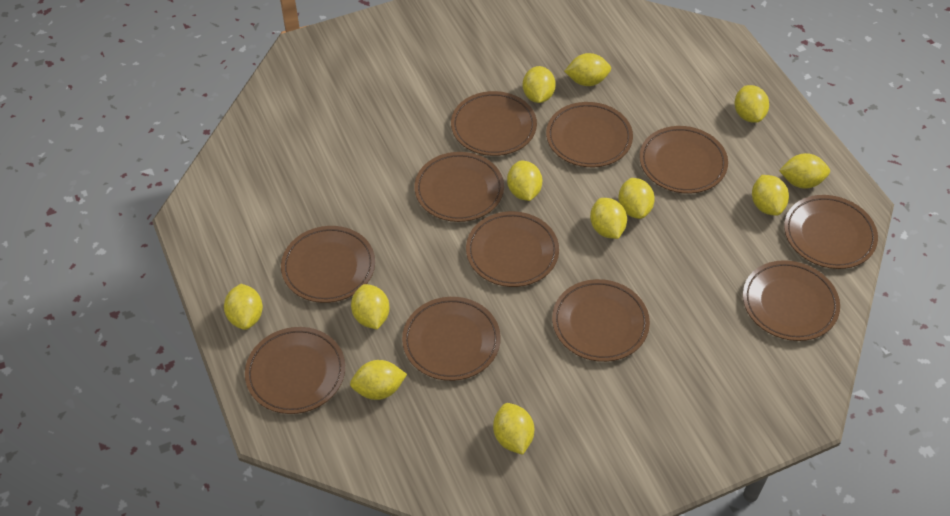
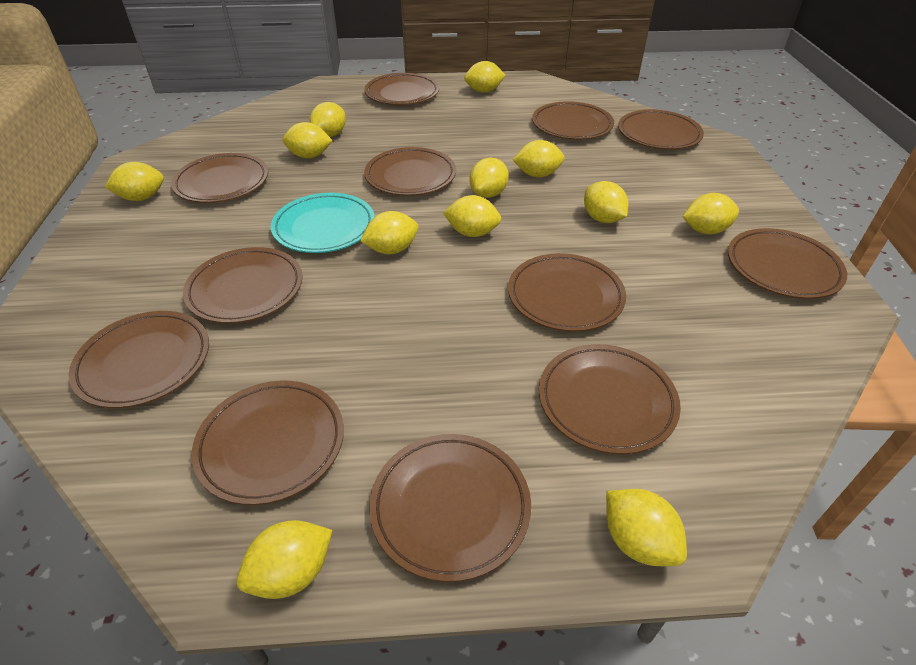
brown plate: [245,327,345,414] [281,226,375,303] [402,297,501,381] [414,152,504,222] [451,91,537,156] [466,211,559,287] [546,102,633,167] [552,279,650,362] [640,126,728,194] [743,260,840,341] [784,195,878,269] = 11 -> [69,311,209,408] [171,153,268,203] [183,247,302,324] [192,381,344,505] [364,147,456,196] [365,73,439,105] [369,434,531,582] [508,253,626,332] [532,101,614,140] [539,344,681,455] [618,110,704,150] [728,228,847,299] = 12
turquoise plate: none = 0 -> [271,193,375,253] = 1

